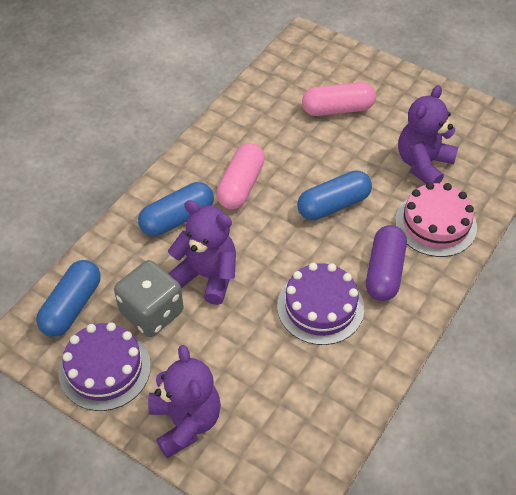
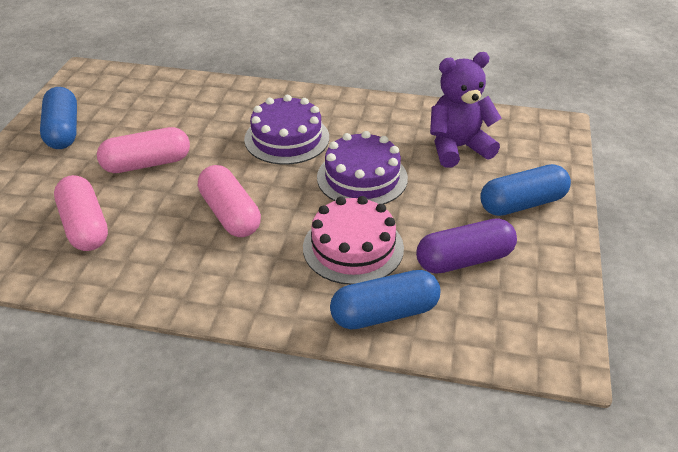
grey dice: [114,260,184,337] = 1 -> none = 0
pink capsule: [216,143,265,209] [302,82,376,116] = 2 -> [54,175,108,251] [97,127,190,173] [198,165,261,237] = 3
purple teddy bear: [148,345,221,458] [168,200,236,305] [398,85,458,184] = 3 -> [430,52,501,168] = 1

